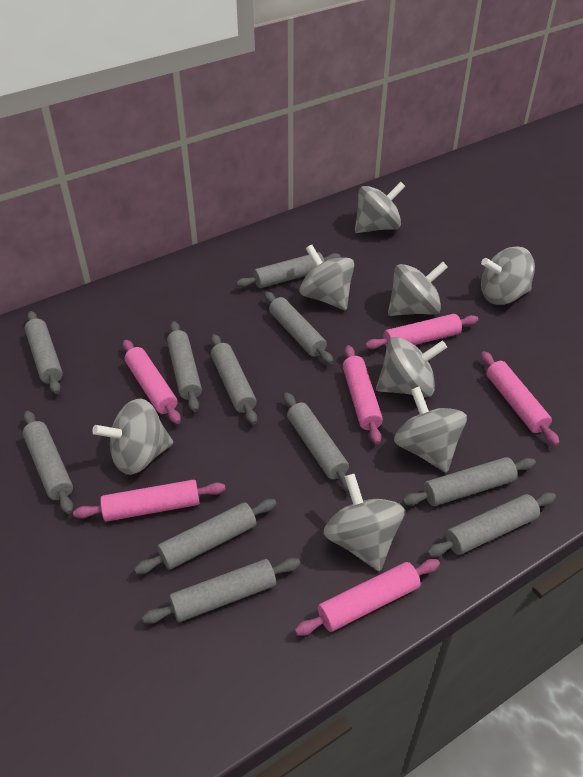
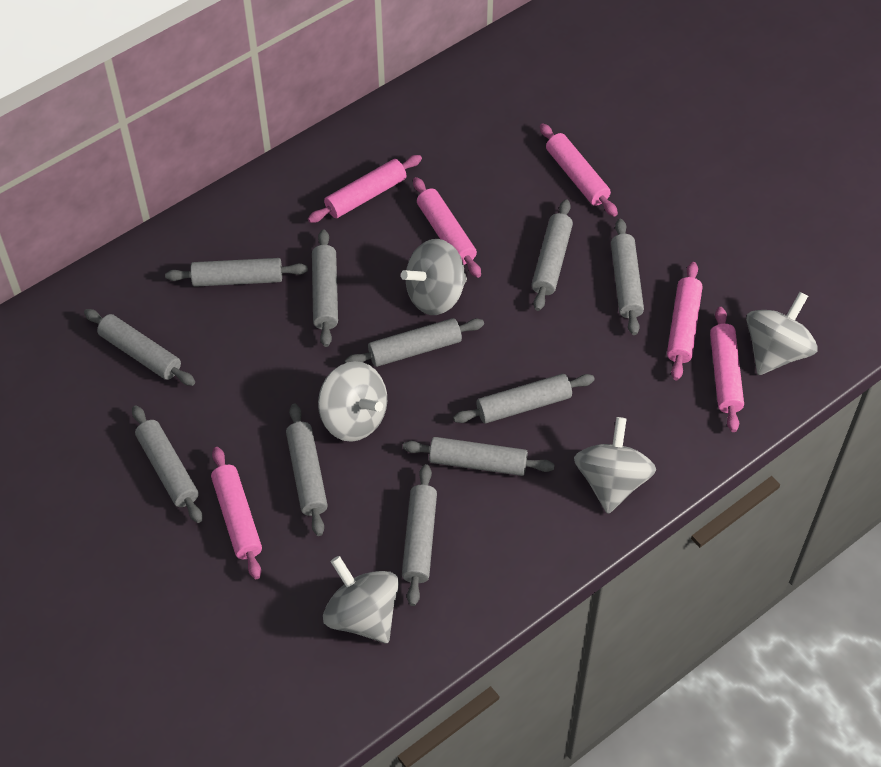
grey spinning top: [92,398,173,475] [299,245,354,310] [323,473,405,571] [355,182,405,233] [376,337,447,397] [388,262,448,316] [394,386,467,473] [481,247,535,305] = 8 -> [318,361,387,442] [323,556,399,643] [401,239,467,315] [574,417,656,514] [746,292,818,375] = 5

